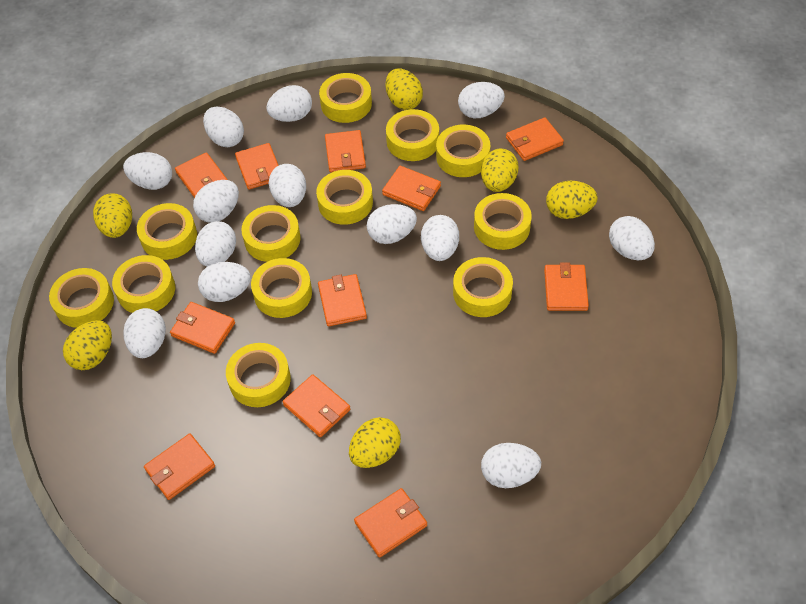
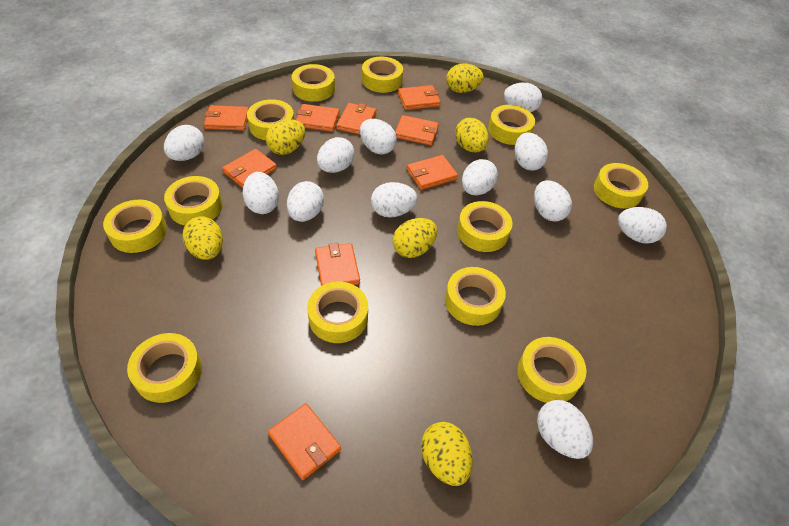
orange wallet: [144,433,215,500] [170,302,235,354] [175,152,228,198] [235,143,279,189] [283,374,351,437] [318,274,367,326] [325,130,366,172] [354,488,427,558] [382,166,441,211] [506,117,564,161] [544,262,589,311] = 11 -> [204,105,249,131] [222,149,277,188] [268,403,341,480] [296,104,340,132] [315,243,360,286] [336,103,376,135] [395,115,439,145] [398,85,441,110] [407,155,458,190] = 9
white egg: [123,152,172,190] [123,308,166,358] [193,180,239,223] [195,221,236,267] [198,262,251,302] [203,107,244,147] [266,85,312,122] [269,164,306,207] [367,204,417,244] [421,215,459,261] [458,82,505,118] [481,443,541,488] [609,216,655,260] = 13 -> [164,125,204,161] [243,172,279,214] [287,181,324,222] [317,137,355,173] [360,119,397,154] [371,182,417,218] [462,159,498,195] [504,83,542,112] [515,133,548,171] [534,180,572,222] [537,400,593,459] [618,207,667,244] = 12

